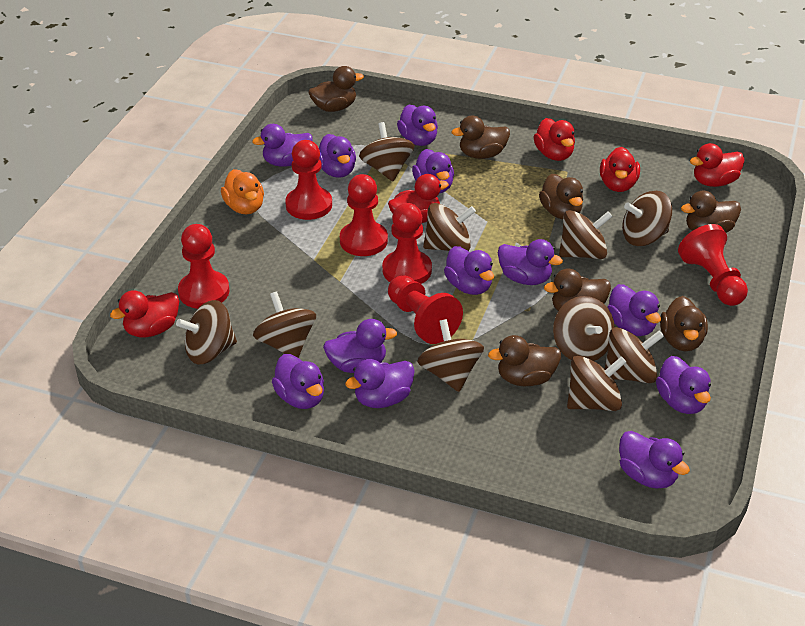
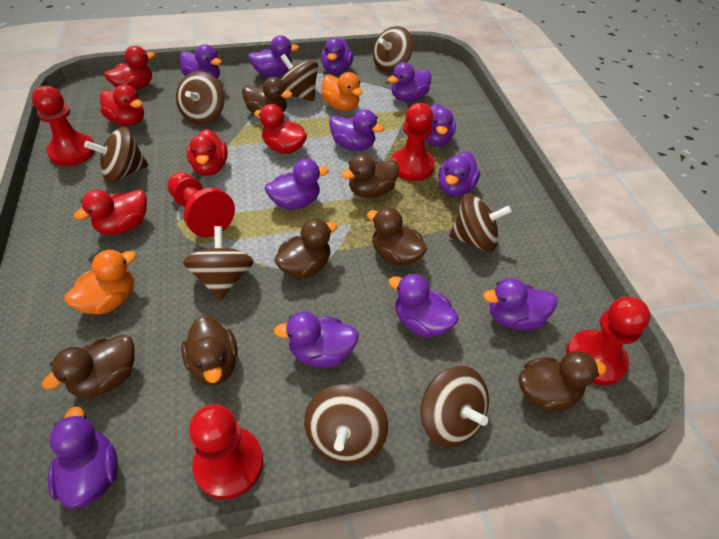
brown spinning top: [176,300,237,364] [253,291,316,358] [359,122,415,181] [417,319,484,392] [423,203,476,251] [553,296,615,361] [559,210,612,259] [567,356,626,411] [605,327,664,383] [622,191,672,246] = 10 -> [84,127,148,183] [176,71,225,125] [183,226,254,300] [281,54,318,101] [304,384,388,464] [373,26,413,72] [421,366,489,447] [449,194,512,252] = 8
orange duck: [221,169,264,214] = 1 -> [64,249,136,314] [321,72,363,111] = 2
red pawn: [178,224,229,309] [285,140,332,220] [340,174,388,256] [382,203,432,284] [388,275,463,344] [678,224,748,306] = 6 -> [32,86,95,166] [167,172,235,237] [189,404,263,499] [391,103,435,181] [566,297,651,385] = 5

